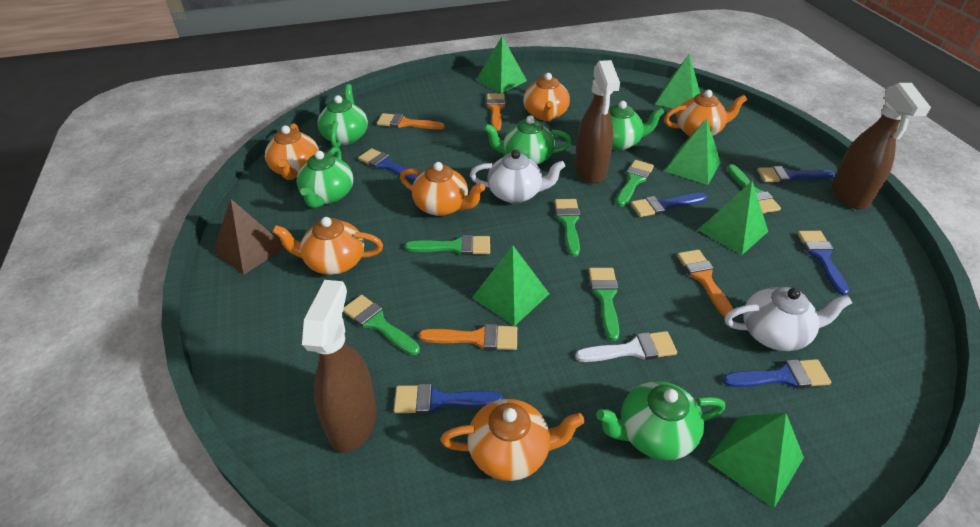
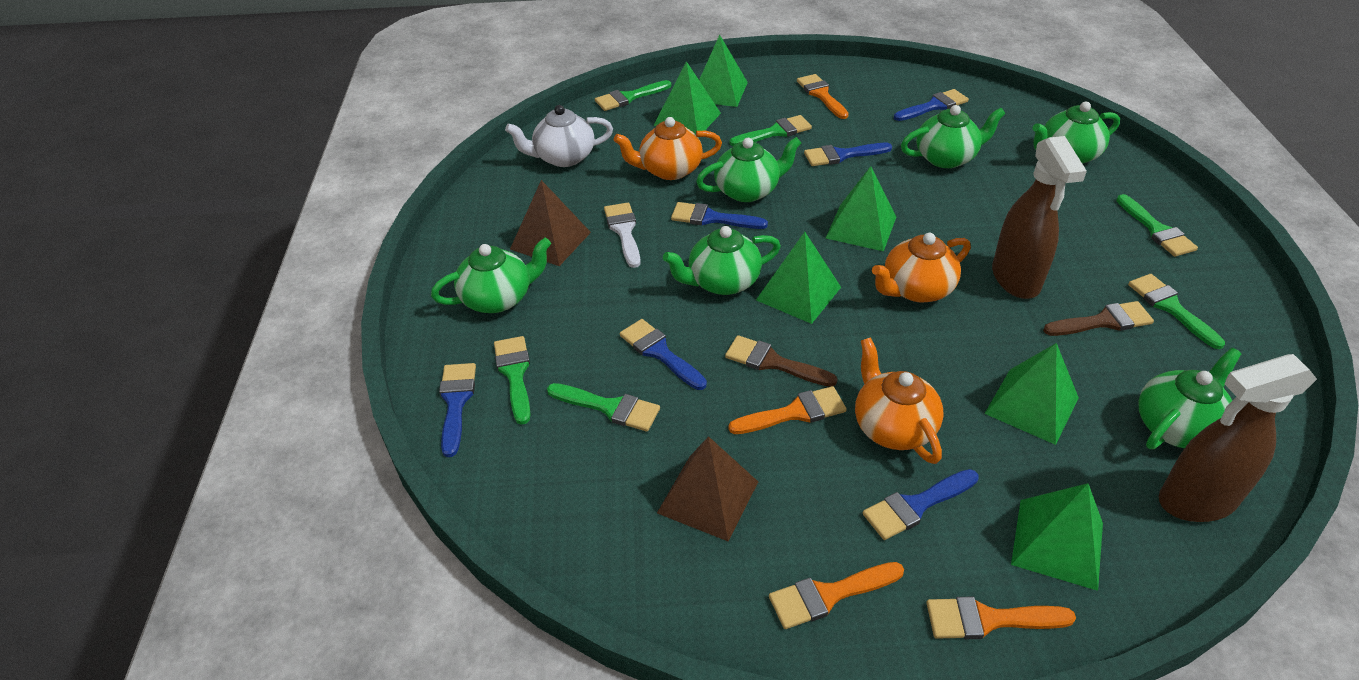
brown brush: none = 0 -> [725,335,837,387] [1043,301,1154,336] = 2
brown pyramid: [213,199,285,275] = 1 -> [510,180,591,266] [657,436,758,541] = 2
brown spray bottle: [302,280,377,453] [575,60,620,184] [832,83,931,210] = 3 -> [992,136,1087,299] [1158,354,1317,522] = 2
green teapot: [297,147,353,208] [318,84,368,147] [484,115,571,165] [579,101,665,151] [596,381,725,460] = 5 -> [431,238,551,313] [663,226,781,295] [696,137,801,202] [901,105,1006,168] [1032,102,1120,164] [1139,348,1241,449] = 6
orange teapot: [265,123,319,180] [272,217,383,275] [400,162,485,216] [440,399,585,481] [523,73,570,121] [664,90,747,136] = 6 -> [614,117,722,180] [855,337,943,464] [872,233,971,302] = 3
white teapot: [470,150,565,203] [725,287,852,351] = 2 -> [505,105,613,167] = 1

